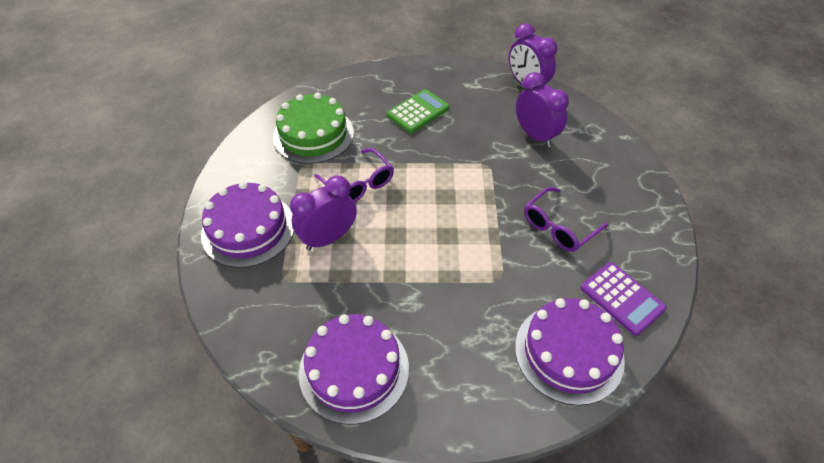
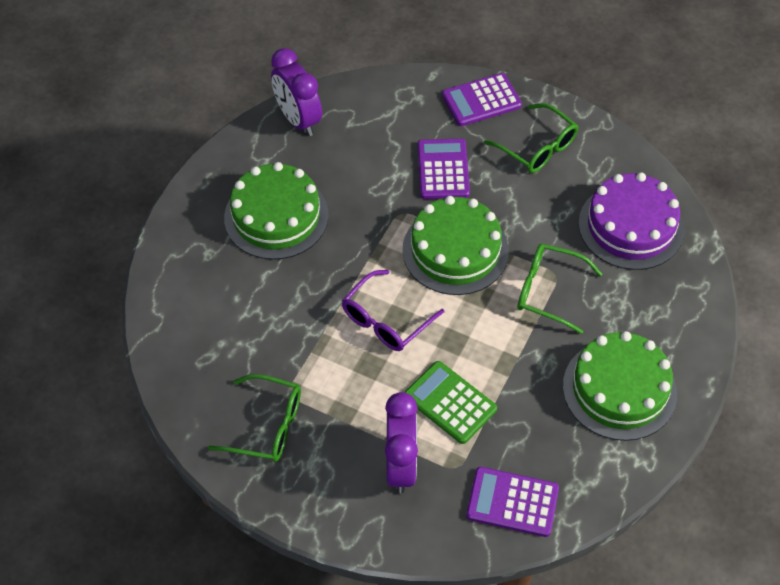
green cake: [273,93,354,164] = 1 -> [224,162,329,260] [402,196,509,295] [563,331,677,441] = 3
green glasses: none = 0 -> [208,374,301,462] [484,103,578,173] [517,244,603,334] = 3
purple cake: [201,181,294,268] [299,314,409,424] [515,298,625,405] = 3 -> [578,173,684,270] = 1
purple calculator: [581,262,667,336] = 1 -> [418,139,470,199] [442,73,522,126] [466,467,559,537] = 3
purple clock: [290,176,357,250] [509,23,557,85] [516,72,569,147] = 3 -> [271,48,322,136] [385,392,418,493] = 2
purple glasses: [314,148,394,202] [524,187,609,252] = 2 -> [342,270,444,351] = 1

